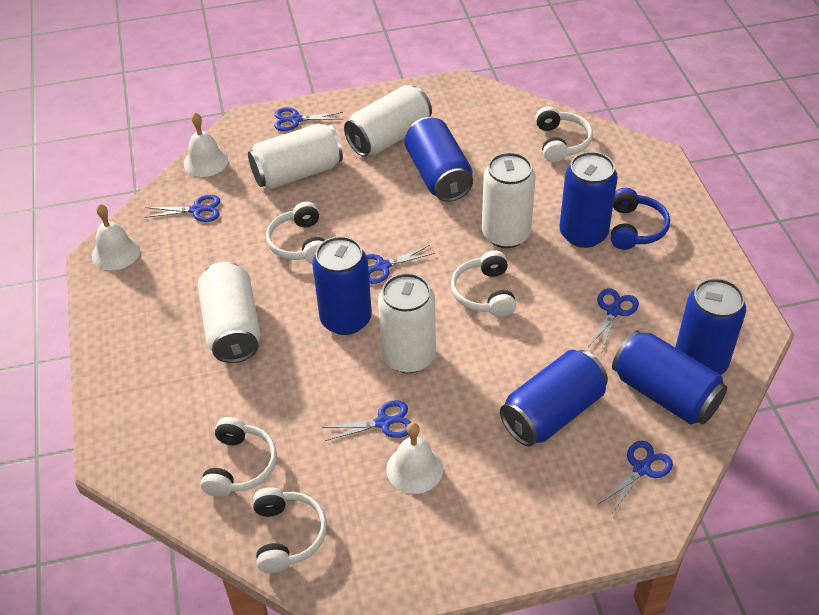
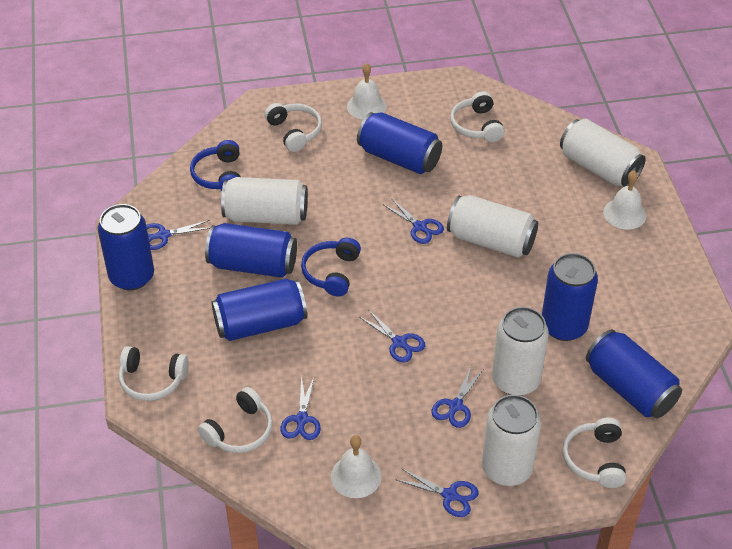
blue headphones: [611,188,670,250] = 1 -> [190,140,241,191] [301,238,361,297] = 2

